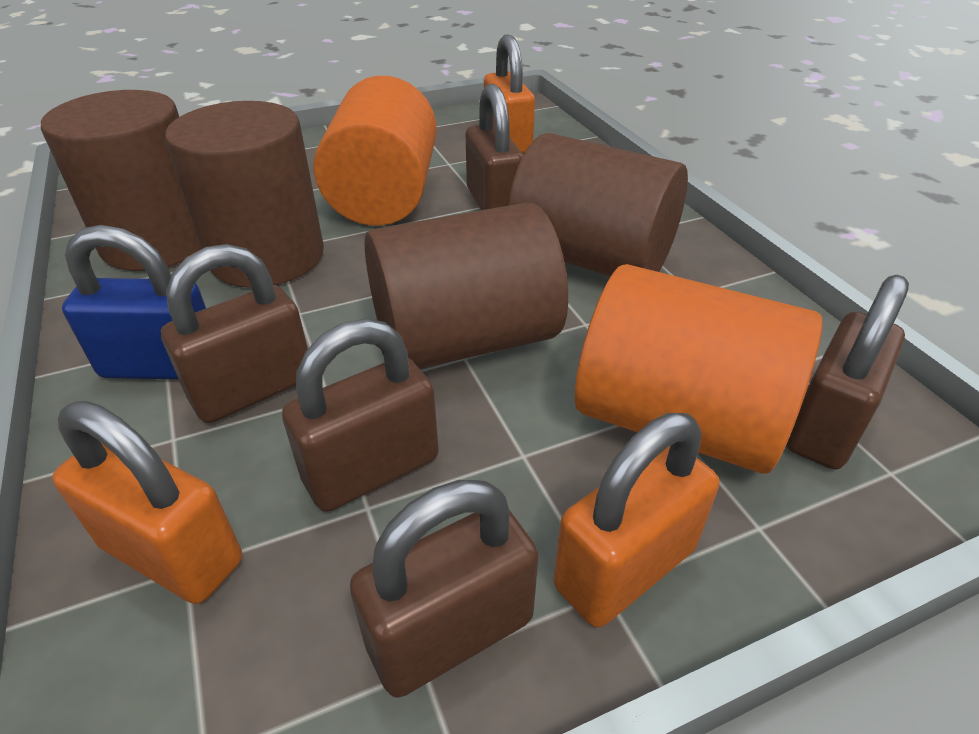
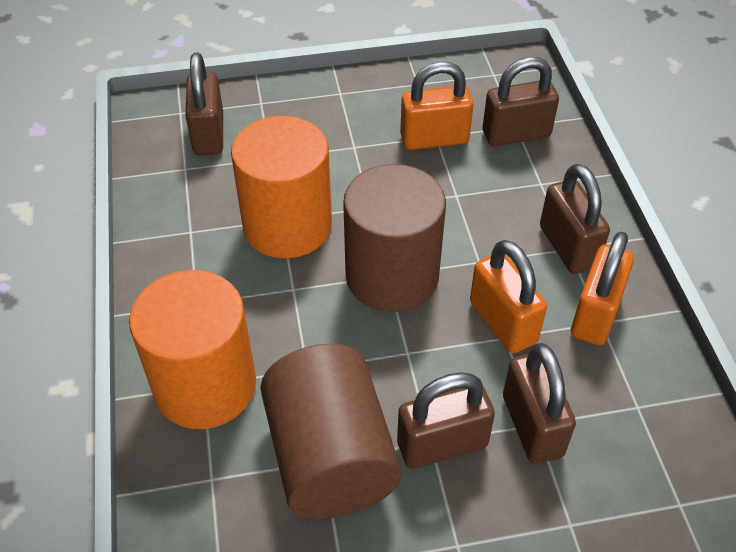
blue padlock: [62,225,206,379] = 1 -> none = 0
brown cylinder: [41,90,202,271] [165,101,324,288] [365,203,568,369] [508,133,688,276] = 4 -> [260,344,402,519] [343,164,446,312] = 2

